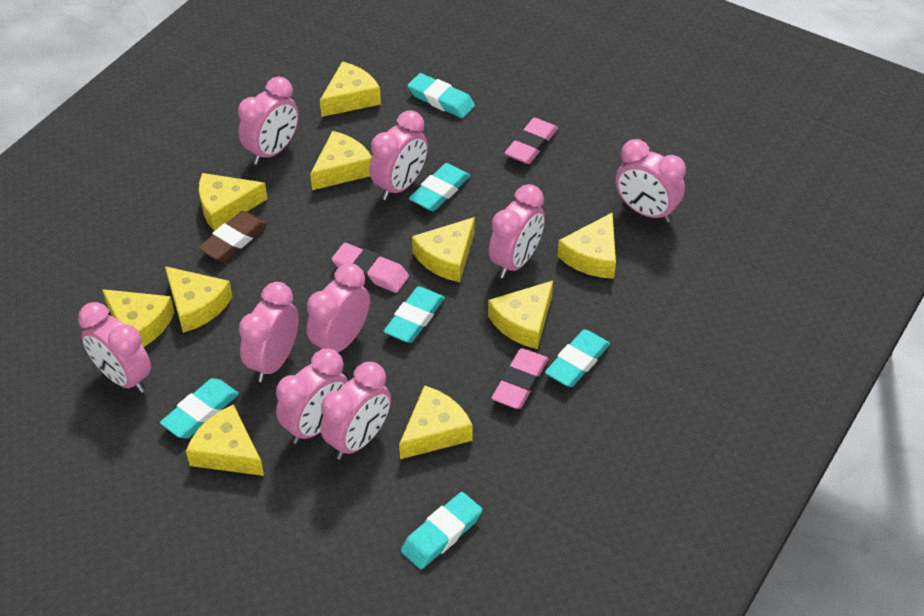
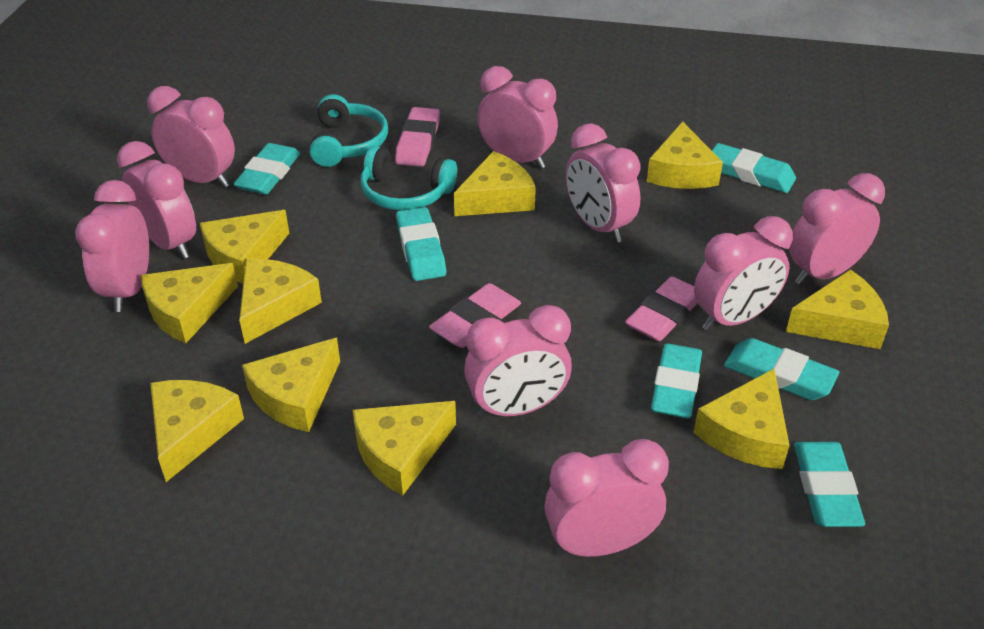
brown eraser: [198,211,267,262] = 1 -> none = 0
turquoise headphones: none = 0 -> [310,94,388,167] [361,146,457,210] = 2

